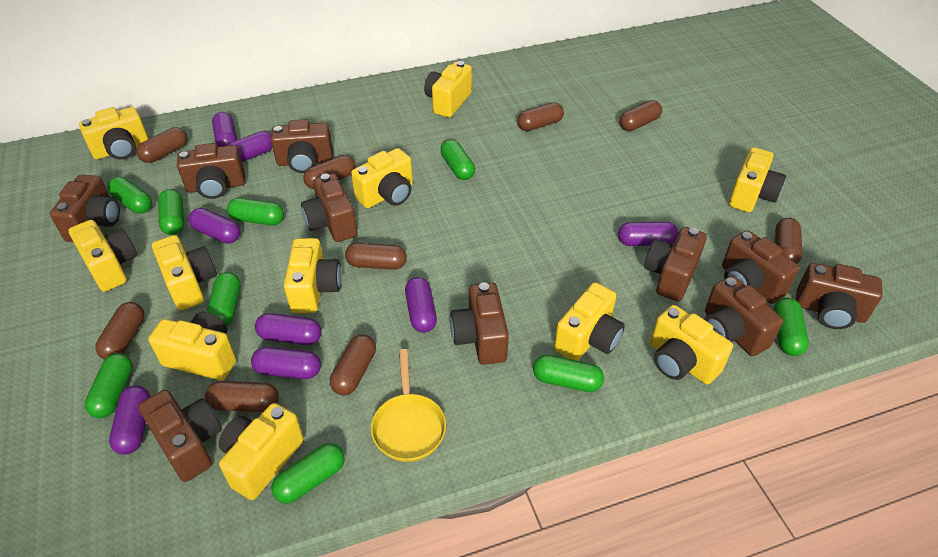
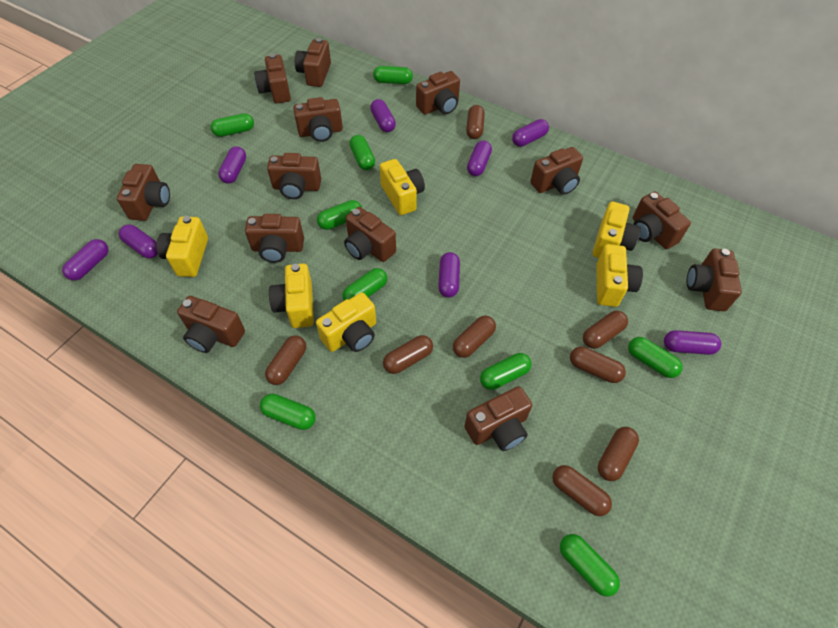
brown camera: [50,174,120,242] [138,390,222,482] [177,143,245,199] [271,119,333,173] [301,173,358,242] [450,282,509,365] [644,227,707,301] [704,276,783,356] [722,230,799,304] [796,263,883,329] = 10 -> [117,164,170,221] [177,296,245,353] [245,214,304,263] [254,54,291,103] [267,153,321,199] [293,97,343,142] [295,38,331,87] [344,207,396,262] [416,71,460,115] [464,386,532,451] [530,147,583,195] [633,192,691,249] [687,249,742,311] = 13
brown capsule: [95,302,144,360] [136,127,187,163] [205,381,279,412] [303,155,355,189] [330,334,376,395] [345,243,407,270] [517,102,564,131] [620,100,662,131] [775,218,802,264] = 9 -> [265,335,306,385] [383,335,433,374] [453,315,496,358] [466,105,485,139] [552,465,612,516] [570,346,626,383] [583,311,628,349] [598,427,639,481] = 8
yellow camera: [69,220,137,292] [79,107,149,160] [148,312,236,380] [152,235,217,310] [219,403,304,500] [284,238,342,313] [351,148,413,208] [424,61,472,117] [554,282,625,361] [650,305,733,384] [729,147,786,212] = 11 -> [156,216,208,277] [269,263,314,328] [316,292,376,352] [380,159,425,215] [593,201,641,258] [596,244,643,307] = 6
yellow pan: [371,349,446,462] = 1 -> none = 0

